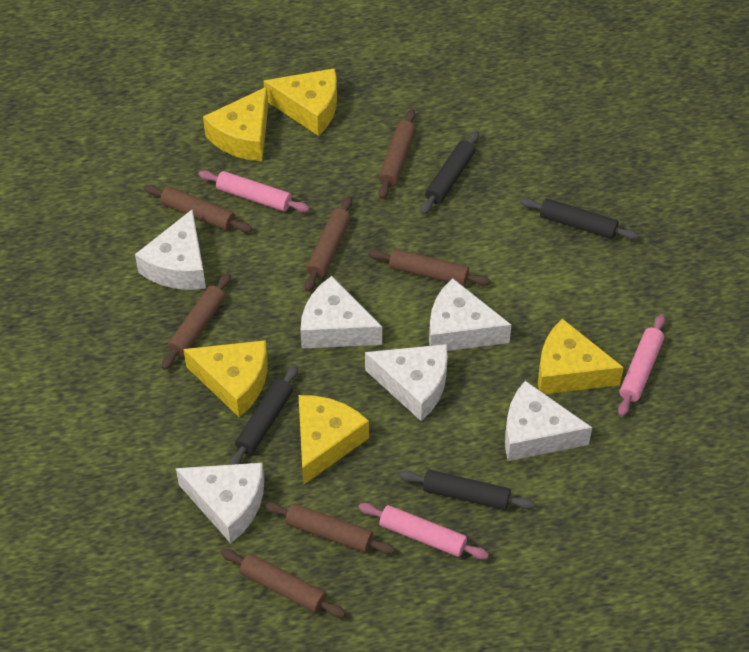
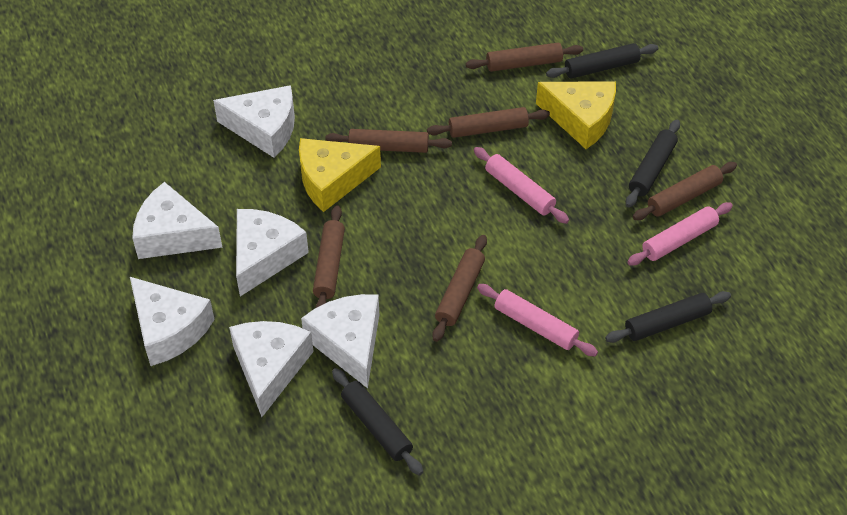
brown rolling pin: [144,185,252,233] [161,273,231,370] [221,549,346,618] [264,502,395,554] [304,196,352,292] [369,249,490,286] [378,109,416,199] = 7 -> [313,205,345,308] [325,129,452,153] [427,107,550,138] [432,235,487,342] [466,43,583,72] [633,162,737,220] = 6
yellow cheese: [183,340,267,417] [203,87,268,161] [263,68,337,136] [299,395,369,485] [538,318,624,394] = 5 -> [299,138,381,212] [536,81,616,149] = 2

